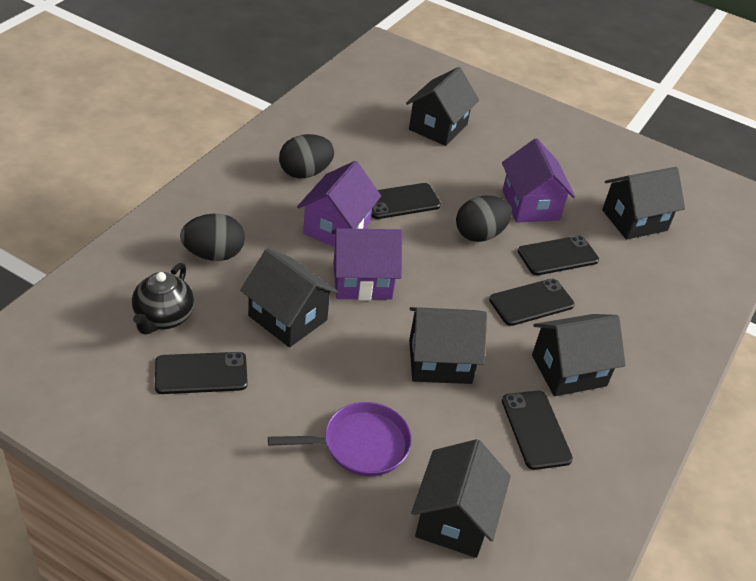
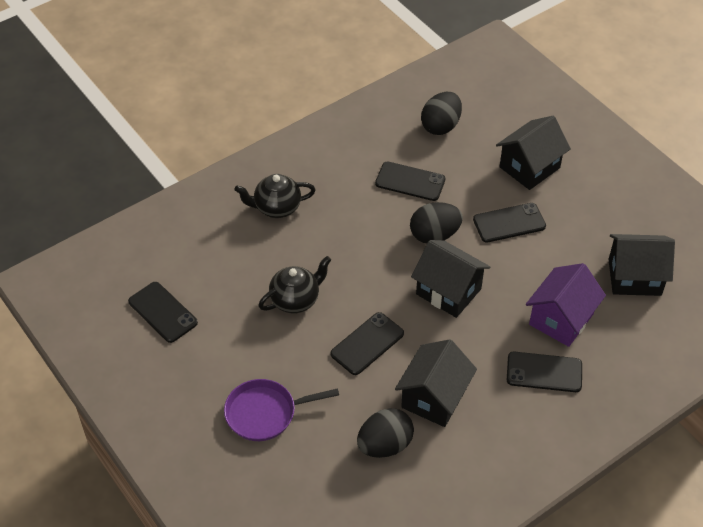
black house: [240,248,338,347] [406,67,479,146] [409,307,487,384] [411,439,511,558] [532,314,626,396] [602,167,685,239] = 6 -> [395,339,477,427] [411,240,490,318] [496,116,571,190] [608,234,675,296] = 4
black teapot: [132,263,194,335] = 1 -> [235,174,316,218] [259,256,331,314] = 2
purple house: [297,161,381,247] [332,228,402,300] [502,139,575,222] = 3 -> [526,263,606,347] = 1

